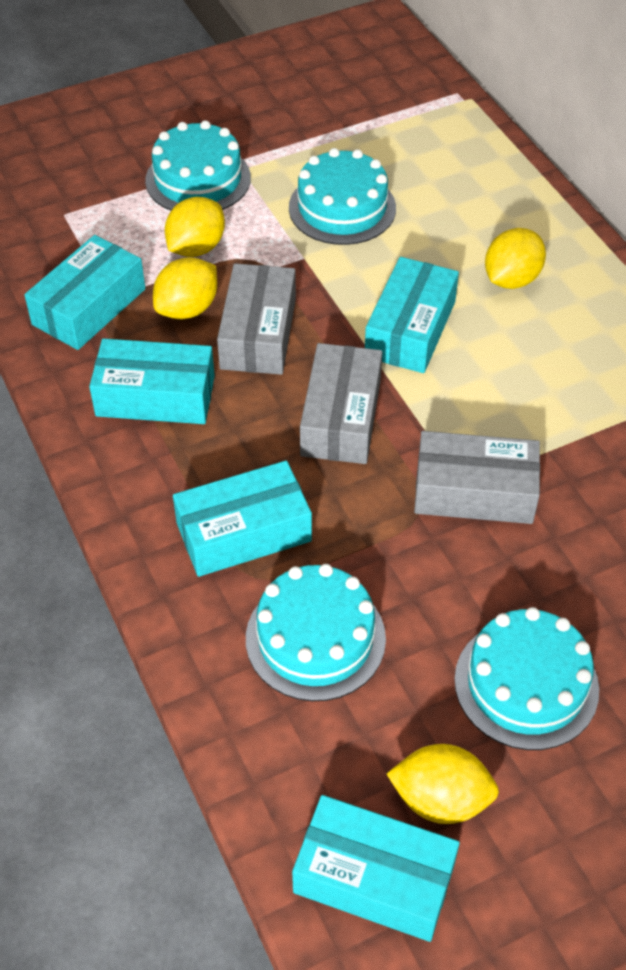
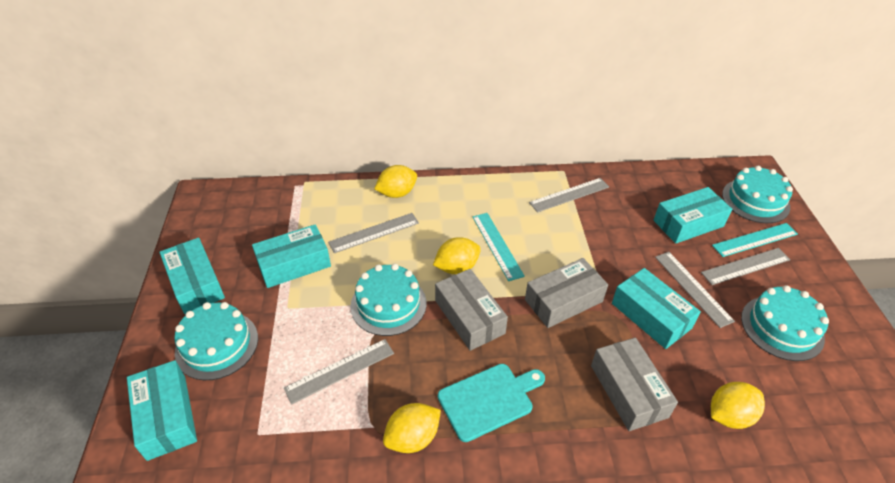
grey ruler: none = 0 -> [284,339,394,405] [328,213,419,253] [529,178,609,213] [655,252,735,328] [701,248,790,285] = 5
turquoise cutting board: none = 0 -> [438,364,545,442] = 1
turquoise ruler: none = 0 -> [473,213,525,281] [712,223,798,257] = 2

